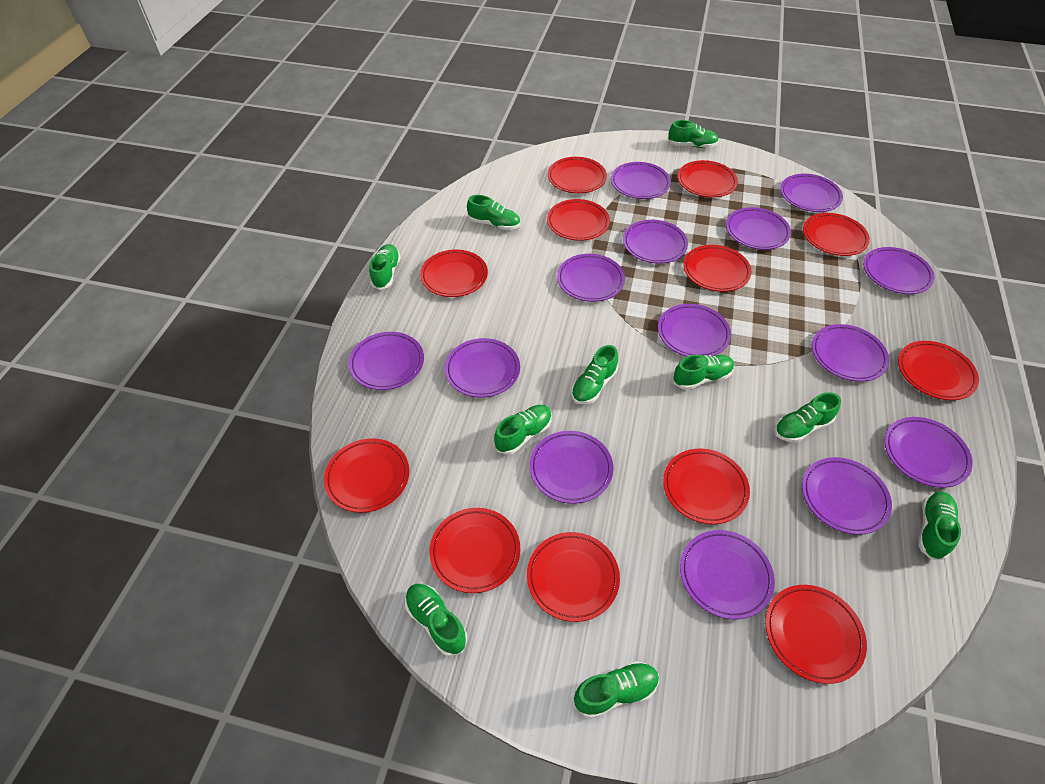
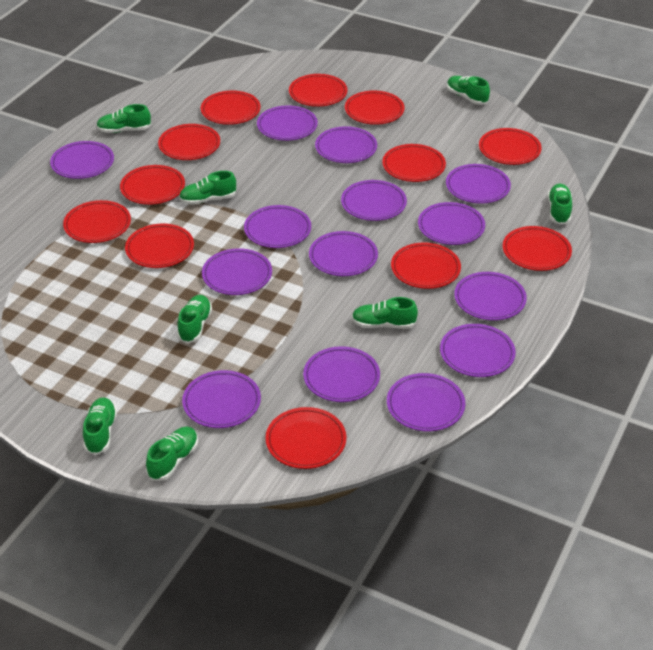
green shoe: [369,244,401,290] [405,584,467,656] [467,195,520,230] [494,405,552,455] [571,345,618,404] [574,661,659,719] [668,120,719,148] [673,355,734,390] [774,392,841,443] [918,491,961,560] = 10 -> [83,397,117,455] [96,104,151,133] [146,427,198,481] [177,295,212,344] [179,171,236,205] [352,297,418,329] [447,76,490,105] [548,183,572,225] = 8

